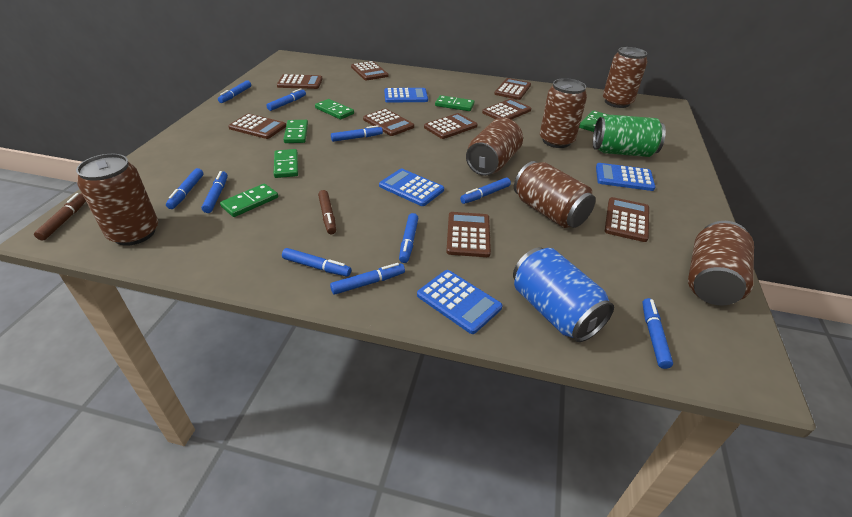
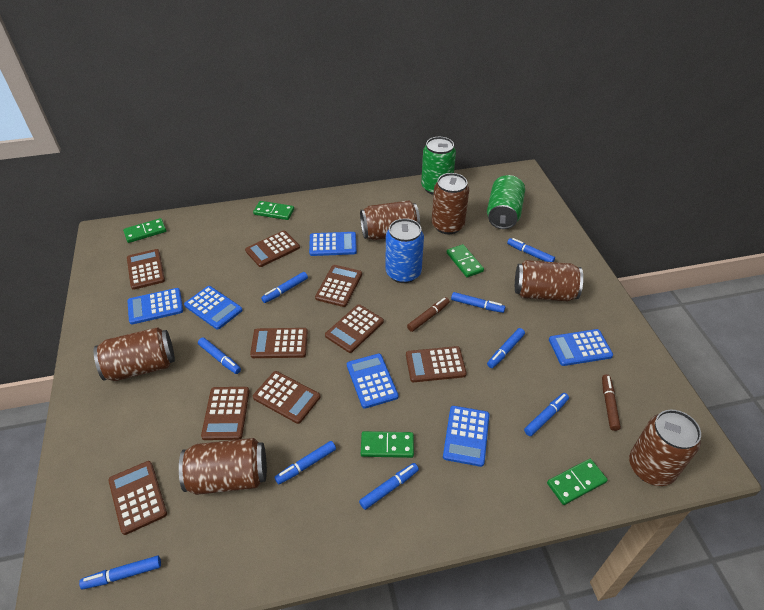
blue calculator: [379,169,444,206] [384,88,428,103] [417,270,502,334] [596,163,655,191] = 4 -> [128,288,183,324] [184,286,243,330] [309,232,357,256] [347,354,399,409] [443,406,490,467] [549,329,613,366] = 6
blue marker: [166,168,203,209] [201,171,228,213] [218,80,251,103] [266,88,306,111] [282,248,351,277] [330,263,405,295] [331,125,383,142] [399,213,418,263] [460,177,511,204] [642,298,673,369] = 10 -> [79,556,161,589] [198,337,241,374] [261,272,308,303] [274,441,336,484] [359,463,419,510] [451,292,505,313] [487,328,525,368] [507,238,555,262] [524,393,569,436] = 9
green can: [593,115,666,157] = 1 -> [421,137,456,195] [487,175,525,229] = 2
green domino: [220,183,278,217] [274,149,298,178] [283,120,308,143] [315,99,354,119] [435,95,474,111] [579,110,608,132] = 6 -> [123,218,166,243] [253,201,294,220] [361,431,414,458] [447,244,484,277] [547,459,608,505] = 5

